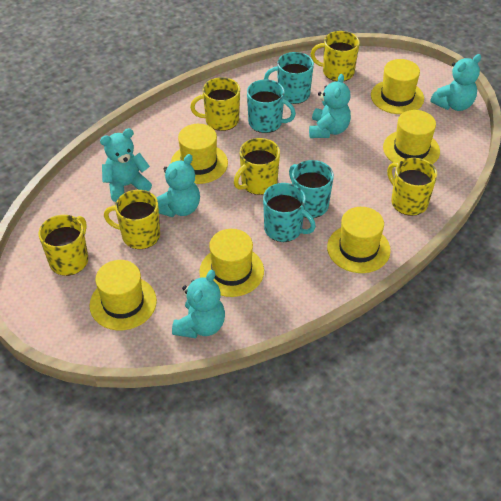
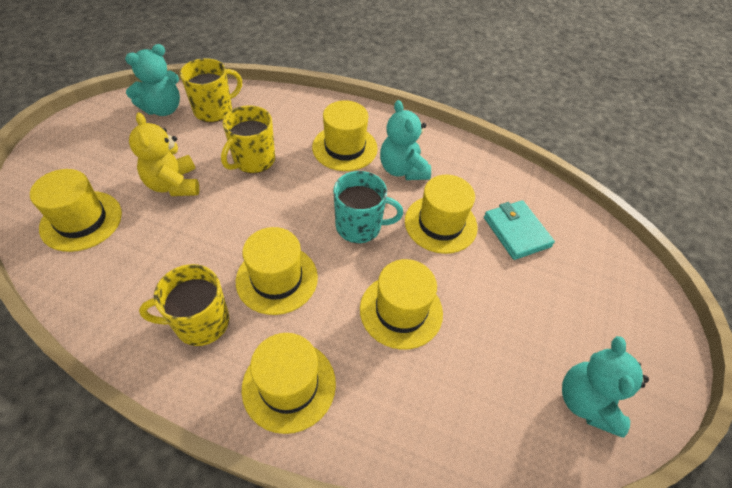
turquoise mug: [247,80,296,133] [263,183,316,242] [264,52,314,104] [289,160,334,218] = 4 -> [334,171,403,243] = 1
turquoise teddy bear: [100,128,152,202] [157,154,200,217] [172,270,225,338] [309,74,351,138] [430,54,481,111] = 5 -> [125,44,180,116] [380,100,431,180] [562,336,649,438] = 3
turquoise wallet: none = 0 -> [484,200,555,260] = 1
yellow mug: [38,215,88,276] [104,190,160,249] [190,77,240,131] [234,138,280,195] [311,31,360,81] [387,158,437,216] = 6 -> [139,264,229,346] [180,58,242,122] [221,105,275,173] = 3
yellow teddy bear: none = 0 -> [129,112,199,196] = 1

